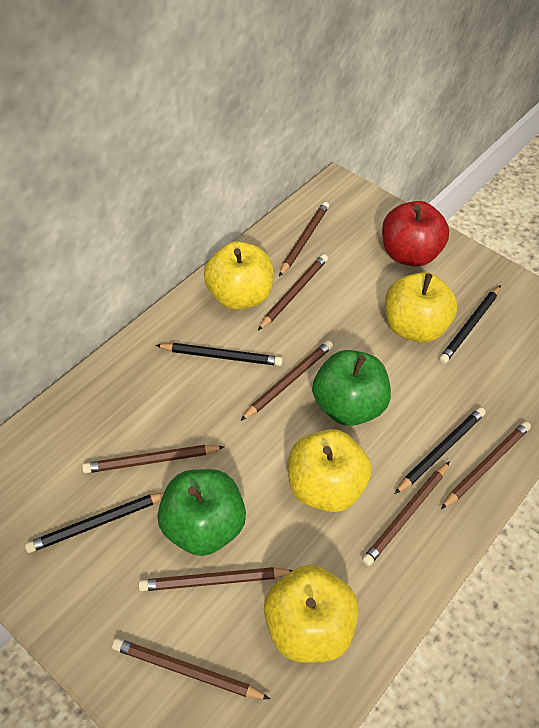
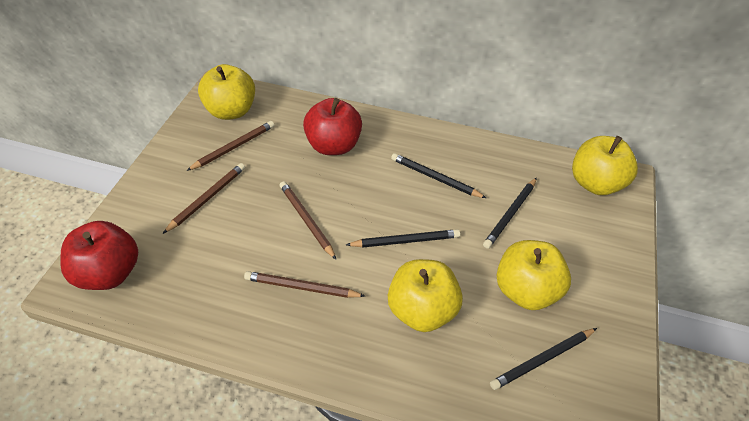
brown pencil: [82,445,224,473] [112,638,270,699] [139,567,293,591] [240,341,333,421] [258,254,328,331] [279,202,329,277] [362,461,450,566] [441,421,531,509] = 8 -> [163,163,245,234] [186,121,274,171] [244,271,365,298] [280,181,336,260] = 4
green apple: [158,469,246,556] [312,350,391,426] = 2 -> none = 0
red apple: [382,201,449,267] = 1 -> [60,221,138,290] [303,98,362,155] = 2

